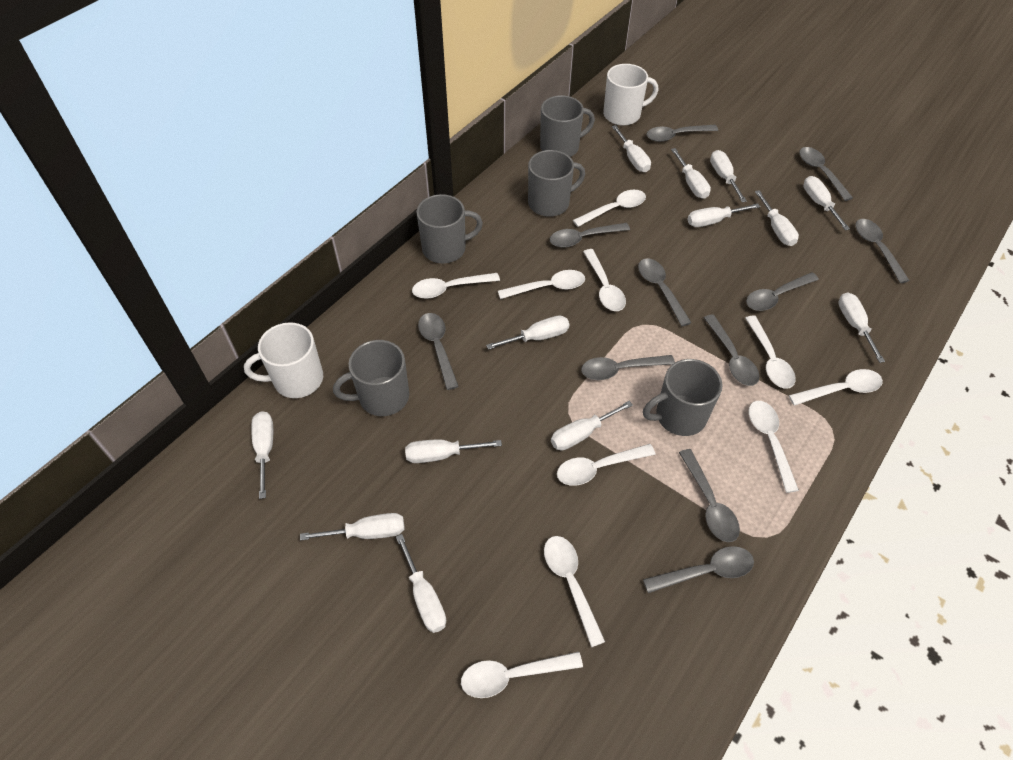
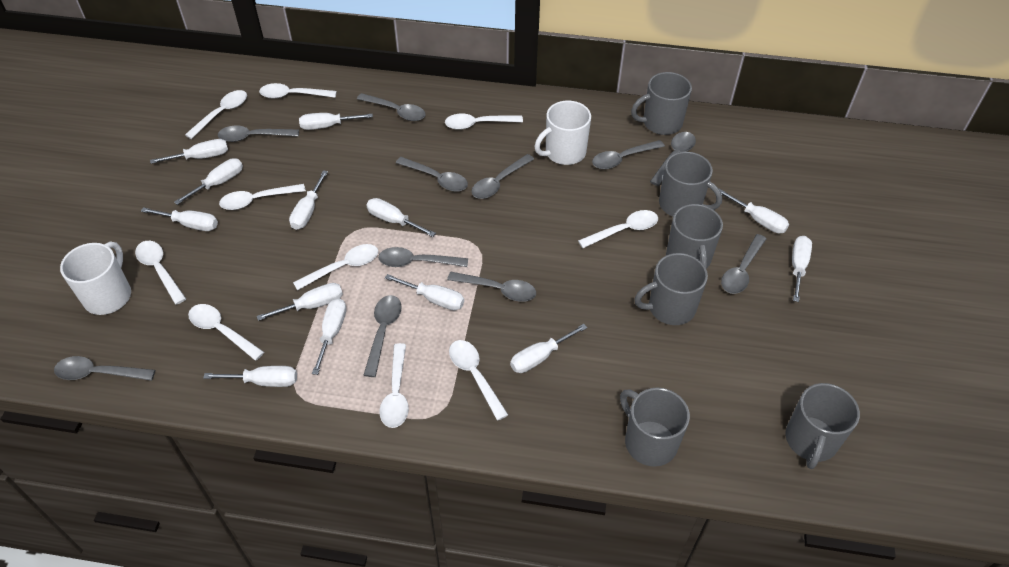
grey mug: [333,340,409,416] [416,194,483,264] [528,150,585,217] [540,96,595,157] [643,359,722,436] = 5 -> [620,388,690,467] [631,72,692,135] [635,253,708,325] [659,152,722,217] [666,204,723,269] [785,383,860,469] = 6

